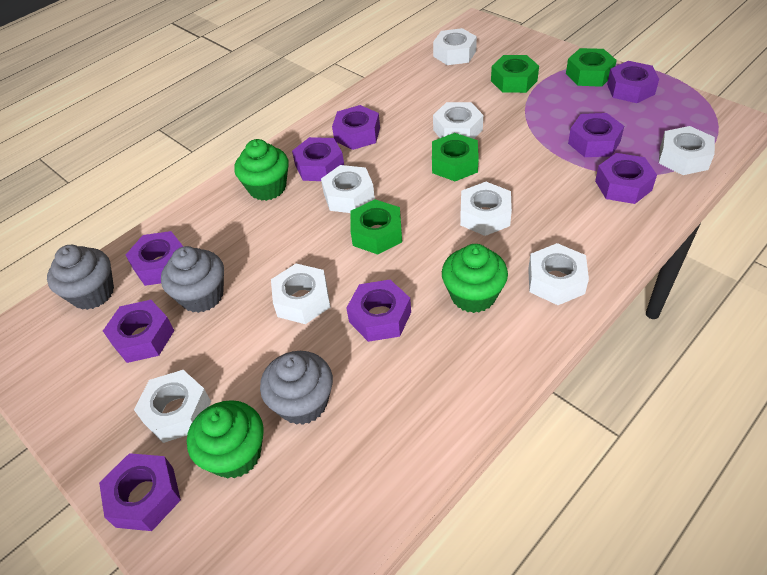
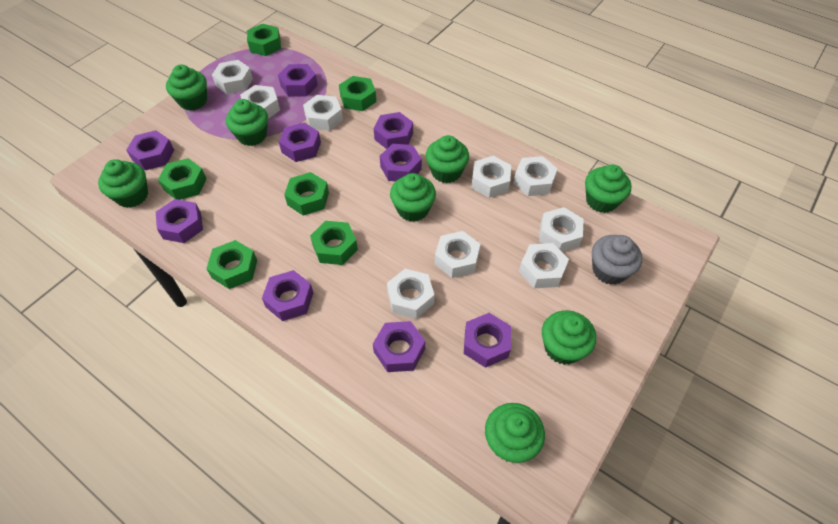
green cupcake: [187,400,264,479] [234,139,289,201] [442,244,508,313] = 3 -> [98,159,148,208] [166,64,207,111] [226,99,268,146] [390,173,436,222] [426,135,469,183] [485,403,545,463] [542,310,596,365] [585,165,632,213] = 8
green nut: [350,200,402,255] [432,133,479,181] [491,55,539,93] [566,48,617,87] = 4 -> [158,158,207,200] [206,240,257,289] [247,24,281,56] [284,172,329,216] [310,221,358,265] [339,76,376,111] = 6
grey cupcake: [47,245,114,310] [161,246,224,313] [260,351,333,425] = 3 -> [592,235,642,285] = 1
white nut: [134,370,211,443] [271,264,330,324] [321,165,375,213] [433,28,477,65] [433,102,483,139] [460,182,512,236] [528,243,589,305] [659,126,715,175] = 8 -> [212,60,253,94] [240,85,280,119] [303,95,343,131] [387,269,435,319] [435,231,480,278] [471,156,511,198] [513,156,558,196] [519,243,569,288] [539,207,584,252] = 9

